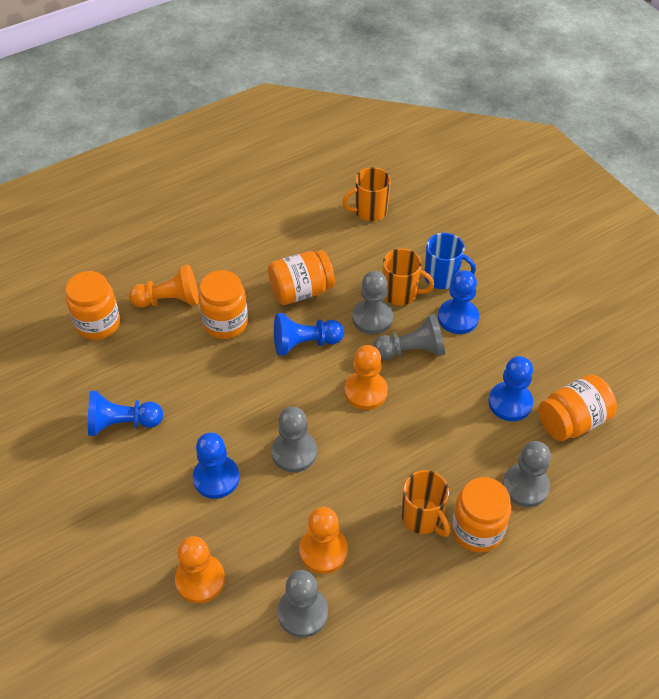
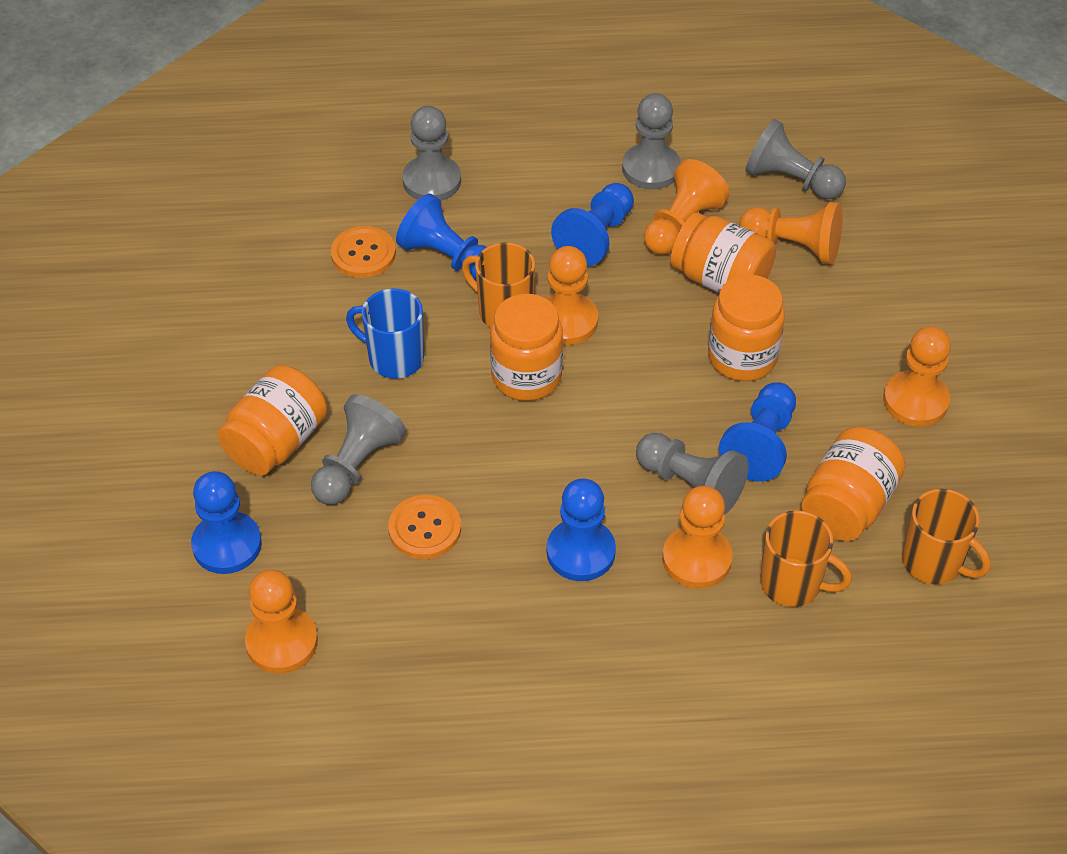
orange button: none = 0 -> [331,226,396,278] [388,495,461,559] = 2
orange pawn: [129,265,199,308] [175,536,225,604] [299,507,348,574] [344,345,388,410] = 4 -> [245,570,318,674] [546,246,598,345] [644,159,730,255] [662,486,733,588] [739,202,843,264] [883,326,951,427] = 6

